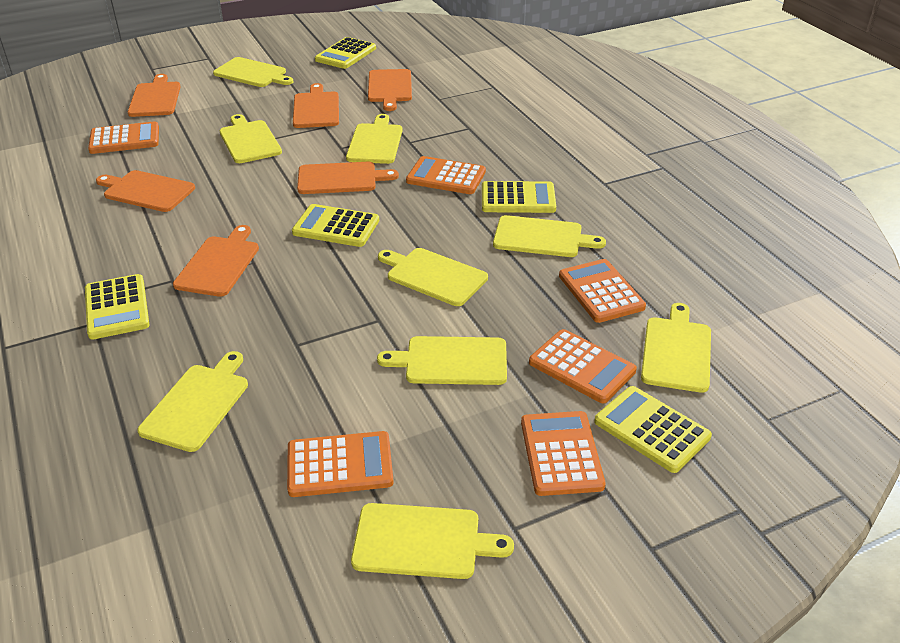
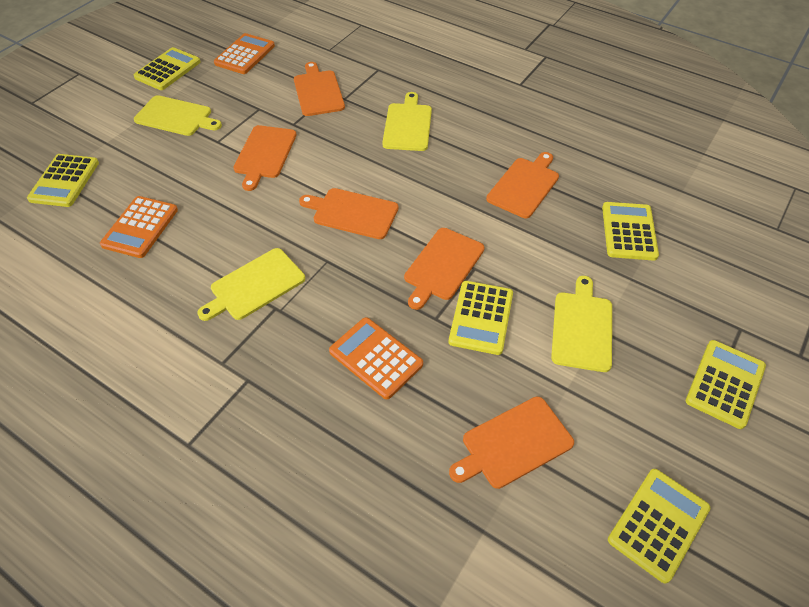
orange calculator: [88,121,159,154] [287,431,394,497] [406,156,486,194] [521,411,606,496] [529,329,637,403] [559,259,646,323] = 6 -> [100,196,178,258] [214,33,275,74] [329,317,423,399] = 3
yellow calculator: [85,274,149,340] [292,204,379,247] [315,37,376,69] [482,181,556,213] [594,386,712,473] = 5 -> [27,154,99,207] [134,47,200,90] [449,281,513,355] [602,202,659,261] [608,469,710,583] [686,340,766,429] = 6
yellow cutting board: [137,351,248,452] [213,57,293,87] [220,114,282,163] [346,114,403,164] [351,503,514,579] [377,336,507,385] [378,248,488,306] [493,215,606,257] [641,303,711,393] = 9 -> [134,95,222,136] [197,248,305,321] [382,92,432,151] [551,276,612,372] = 4

